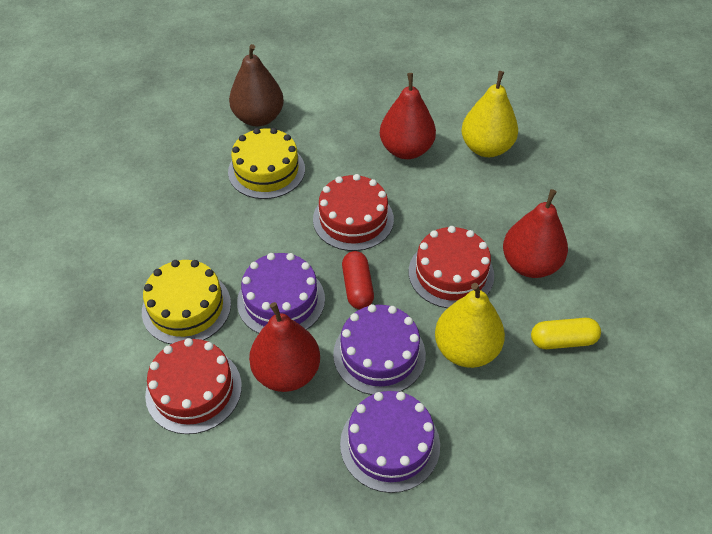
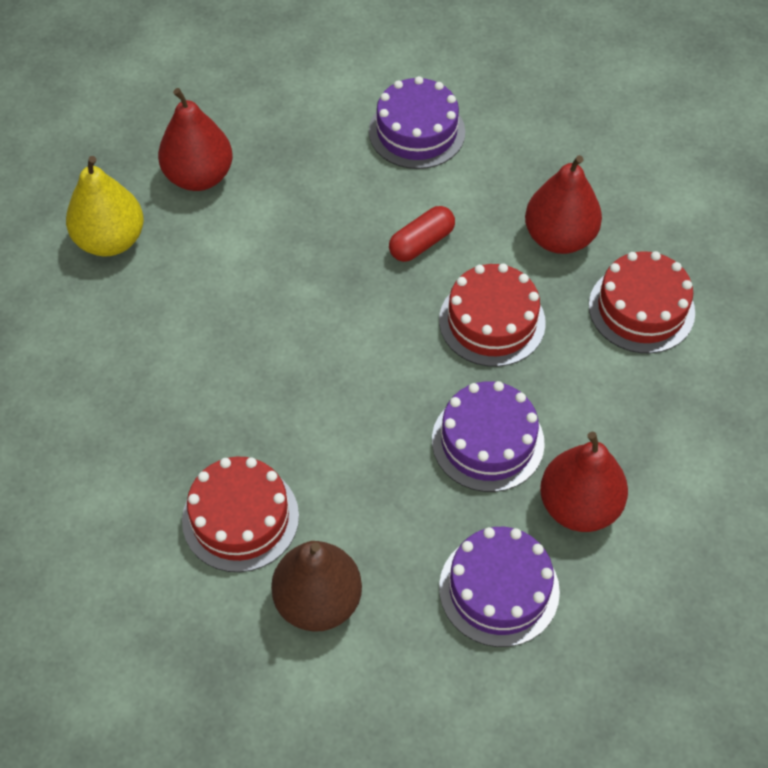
yellow cake: [142,260,231,344] [228,128,305,199] = 2 -> none = 0
yellow capsule: [531,318,601,349] = 1 -> none = 0
yellow pear: [435,283,505,368] [461,71,518,157] = 2 -> [66,156,144,256] = 1

